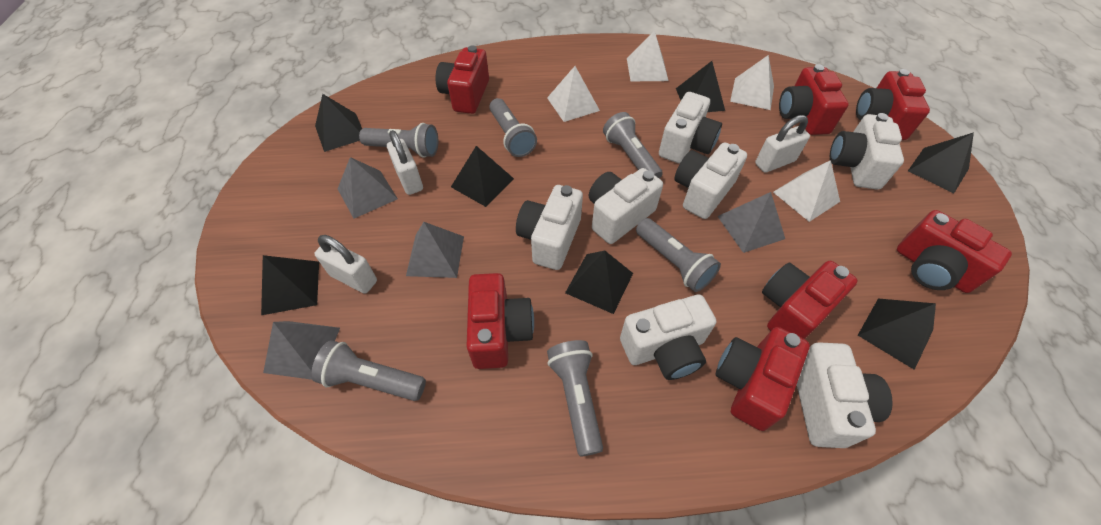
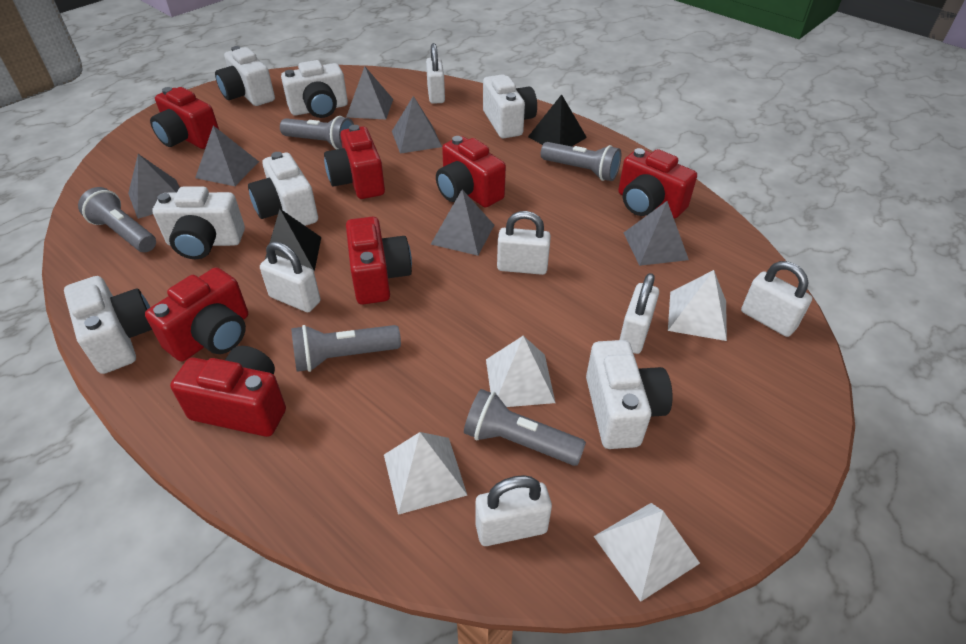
black pyramid: [261,255,319,315] [315,94,362,152] [451,146,514,207] [565,250,633,314] [676,61,725,112] [858,299,936,370] [908,132,974,193] = 7 -> [265,209,321,271] [528,94,587,146] = 2
grey flashlight: [311,340,426,401] [359,123,438,158] [489,98,537,157] [547,340,603,457] [603,112,663,179] [636,218,721,292] = 6 -> [78,187,156,252] [280,116,354,150] [291,325,401,372] [464,389,586,466] [541,142,621,181] = 5
grey pyramid: [263,321,340,380] [338,157,398,219] [406,222,464,278] [717,192,785,253] = 4 -> [128,154,180,219] [195,126,259,186] [346,66,393,120] [392,96,442,154] [431,189,494,256] [624,201,689,266] = 6
white padlock: [314,235,377,294] [387,130,423,195] [755,115,810,173] = 3 -> [260,241,320,312] [426,43,445,104] [476,475,552,546] [497,211,551,275] [619,273,659,354] [741,261,812,337] = 6

